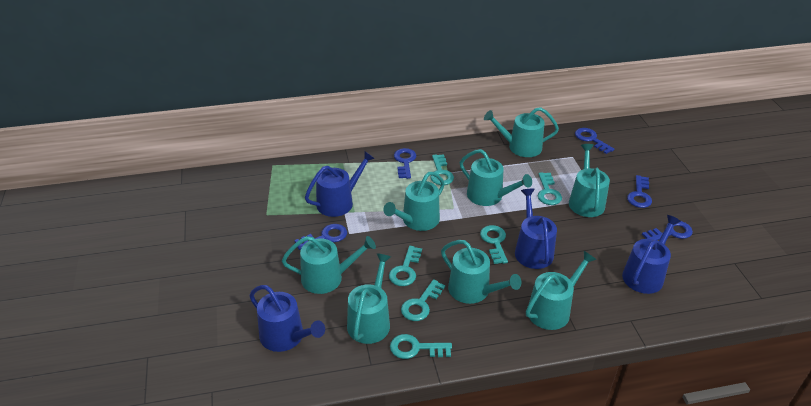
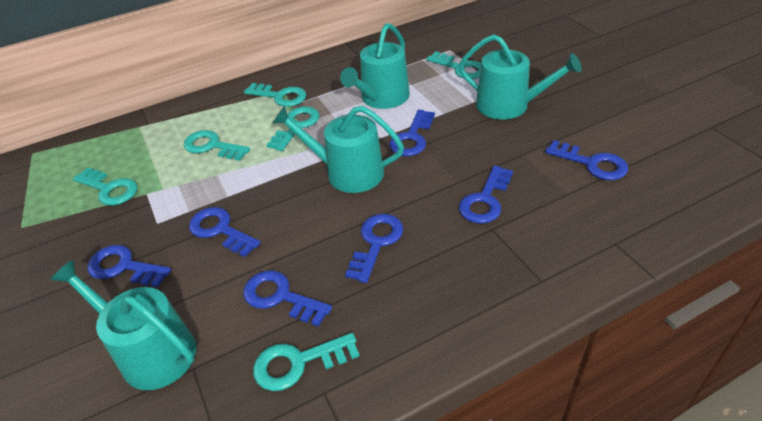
blue key: [295,224,347,250] [394,148,416,179] [575,128,615,154] [627,175,652,208] [642,221,693,240] = 5 -> [87,245,171,287] [189,207,261,257] [243,271,332,327] [345,214,404,283] [389,110,435,156] [459,166,513,224] [545,140,628,180] = 7
blue watering can: [249,285,325,352] [305,151,375,217] [515,189,557,269] [622,215,681,294] = 4 -> none = 0
turquoise watering can: [282,236,376,294] [347,253,391,344] [383,172,445,231] [441,240,521,304] [460,149,532,206] [484,107,559,157] [526,251,597,330] [569,144,610,217] = 8 -> [51,260,196,390] [272,106,404,193] [340,23,410,109] [459,34,582,119] = 4

